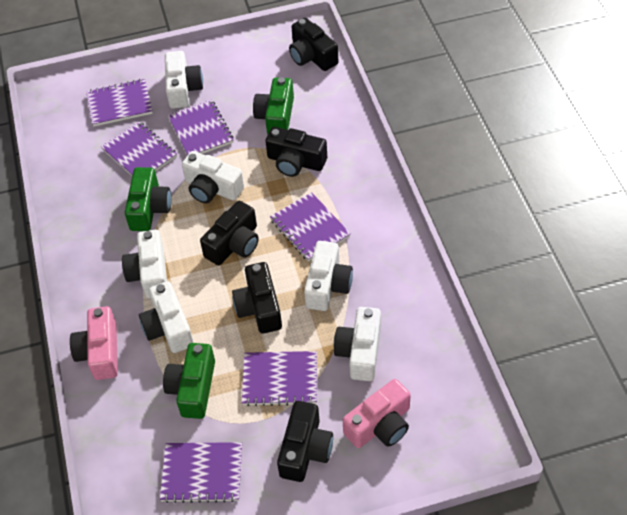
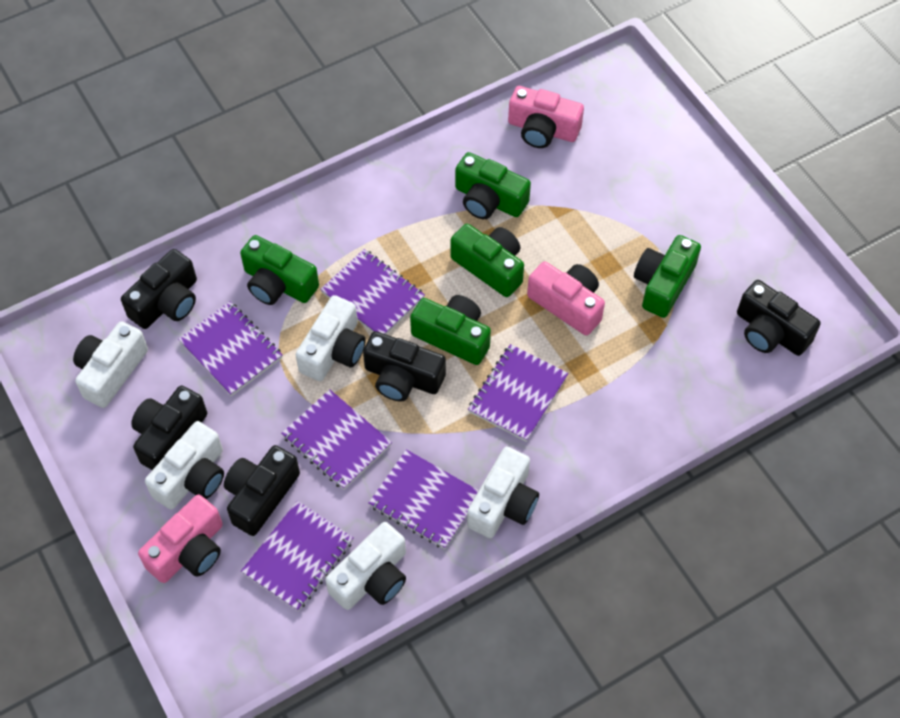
green camera: [125,167,171,231] [163,343,215,419] [253,77,294,134] = 3 -> [240,235,319,305] [410,295,491,365] [451,224,524,297] [455,152,531,219] [634,235,701,318] = 5
pink camera: [70,306,118,380] [343,379,411,448] = 2 -> [138,495,223,583] [508,86,584,148] [527,261,605,336] = 3
white camera: [122,230,167,299] [139,281,194,353] [165,51,203,109] [182,151,244,203] [304,241,353,311] [334,307,381,381] = 6 -> [73,321,148,408] [145,421,224,510] [296,295,366,381] [325,522,406,610] [467,447,539,538] = 5

